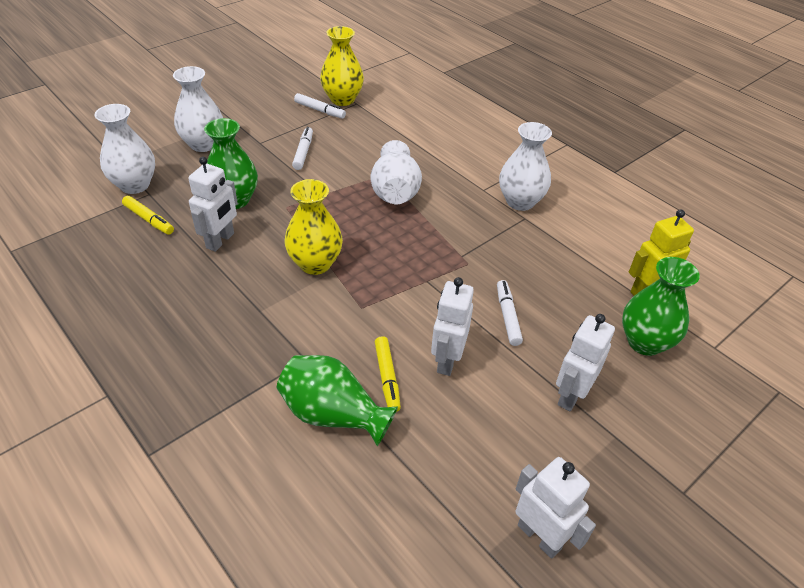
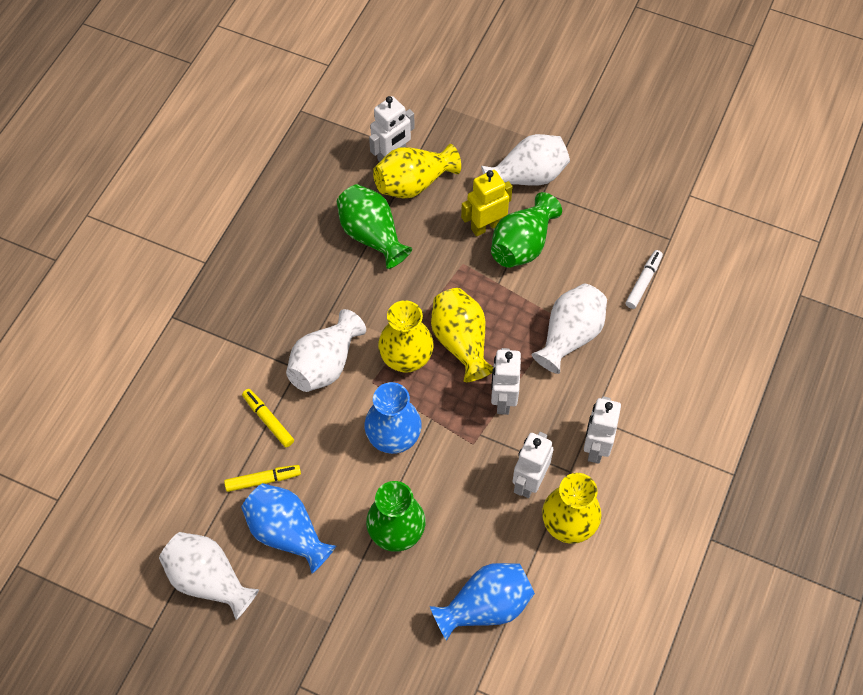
blue vase: none = 0 -> [241,483,336,574] [365,382,422,454] [430,563,535,641] = 3
white marker: [292,127,313,170] [294,93,346,119] [497,280,523,346] = 3 -> [626,250,663,309] = 1
yellow vase: [285,179,343,275] [320,26,364,106] = 2 -> [373,144,461,198] [378,300,434,373] [431,288,493,382] [542,473,602,544] = 4

